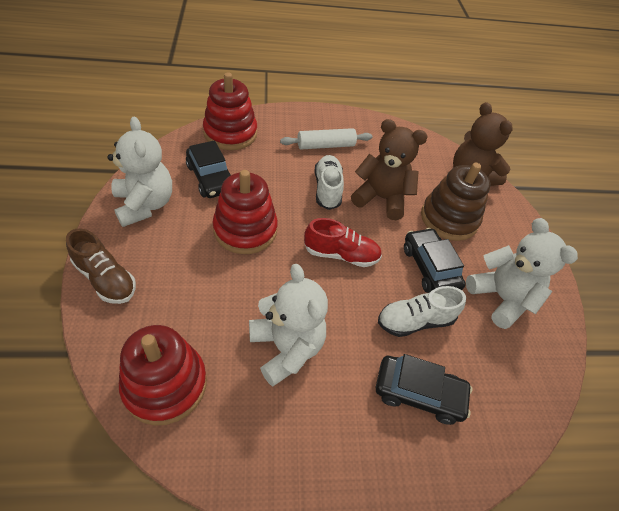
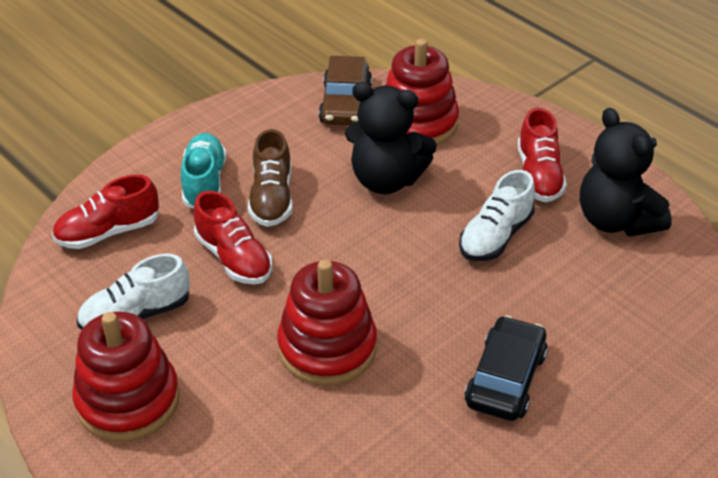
black car: [186,141,231,198] [376,354,473,425] [404,228,465,293] = 3 -> [464,316,548,421] = 1
black teddy bear: none = 0 -> [345,82,437,194] [580,108,672,237] = 2
brown car: none = 0 -> [319,56,372,125] = 1
brown stacking toy: [421,163,490,241] = 1 -> none = 0
brown teddy bear: [351,119,427,220] [453,102,513,186] = 2 -> none = 0
red shoe: [304,218,382,267] = 1 -> [52,174,159,249] [194,191,272,284] [518,108,567,202] = 3
turquoise shoe: none = 0 -> [181,133,226,209] = 1
white rolling pin: [280,128,373,150] = 1 -> none = 0
white teddy bear: [107,116,172,227] [249,264,328,387] [466,218,578,329] = 3 -> none = 0

